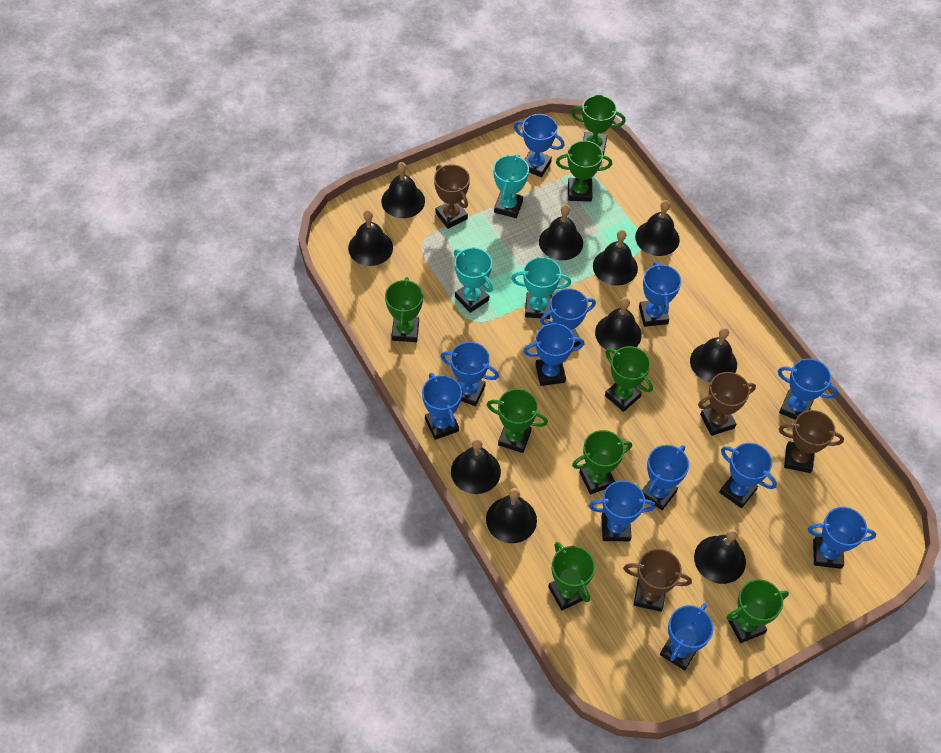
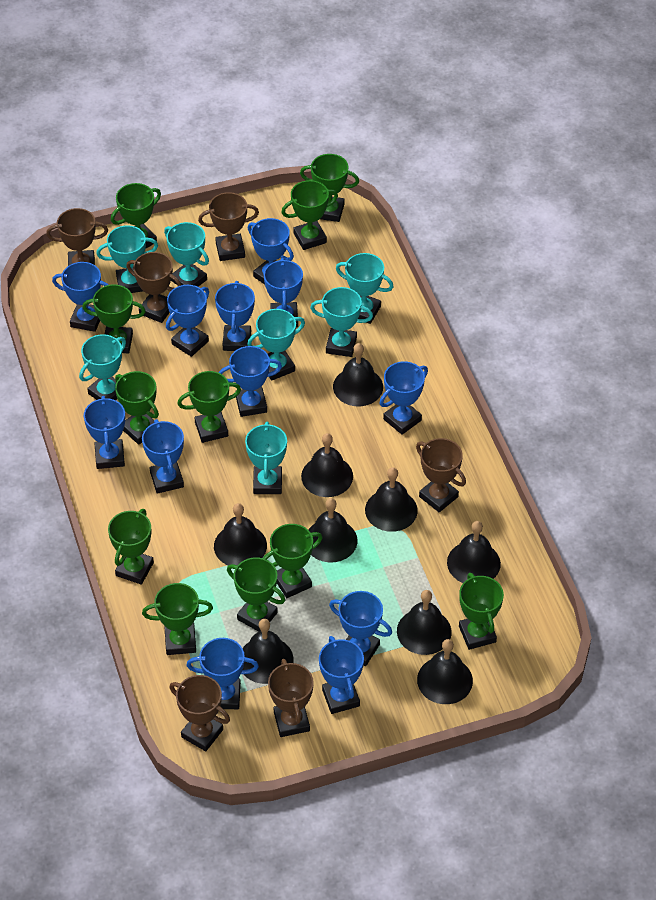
black bell: [348,210,393,266] [381,162,425,218] [451,438,501,494] [486,488,537,543] [539,204,583,260] [593,230,638,286] [595,297,642,351] [635,200,680,256] [690,327,737,382] [694,529,746,584] = 10 -> [214,503,267,565] [243,619,294,684] [301,433,353,497] [308,498,357,562] [333,343,383,406] [365,467,418,532] [397,590,452,655] [417,639,473,704] [447,521,501,583] = 9
brown trophy: [434,164,470,229] [623,549,692,612] [698,372,756,436] [779,410,844,473] = 4 -> [46,208,108,266] [126,252,181,323] [169,675,230,751] [198,192,259,261] [268,659,314,737] [416,438,466,512] = 6
green trophy: [385,277,423,342] [487,389,548,453] [548,542,595,610] [556,141,612,202] [571,95,625,155] [572,430,632,494] [605,346,653,412] [726,579,789,643] = 8 -> [82,284,146,354] [108,509,154,585] [111,183,161,249] [115,371,159,445] [142,583,213,655] [177,371,241,443] [227,557,285,632] [263,524,323,598] [281,180,338,250] [300,154,359,222] [459,573,504,650] = 11
turquoise trophy: [454,248,493,313] [493,154,529,218] [511,257,571,319] = 3 -> [79,334,126,400] [96,225,158,293] [164,222,209,287] [245,422,287,494] [247,309,305,381] [310,287,373,357] [336,253,394,324] = 7

